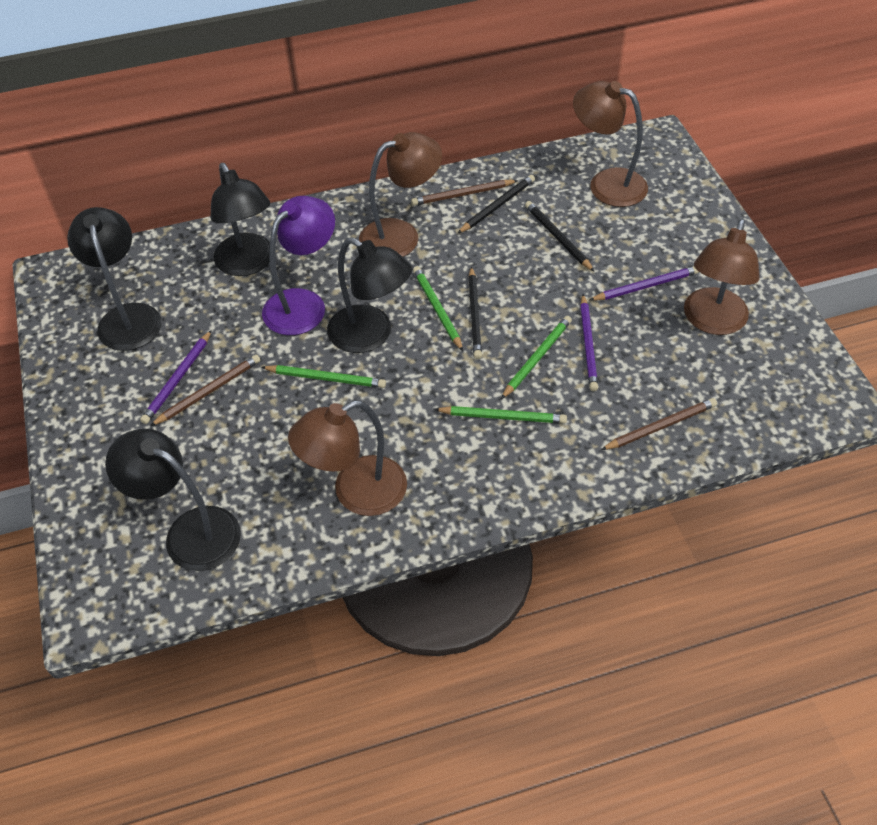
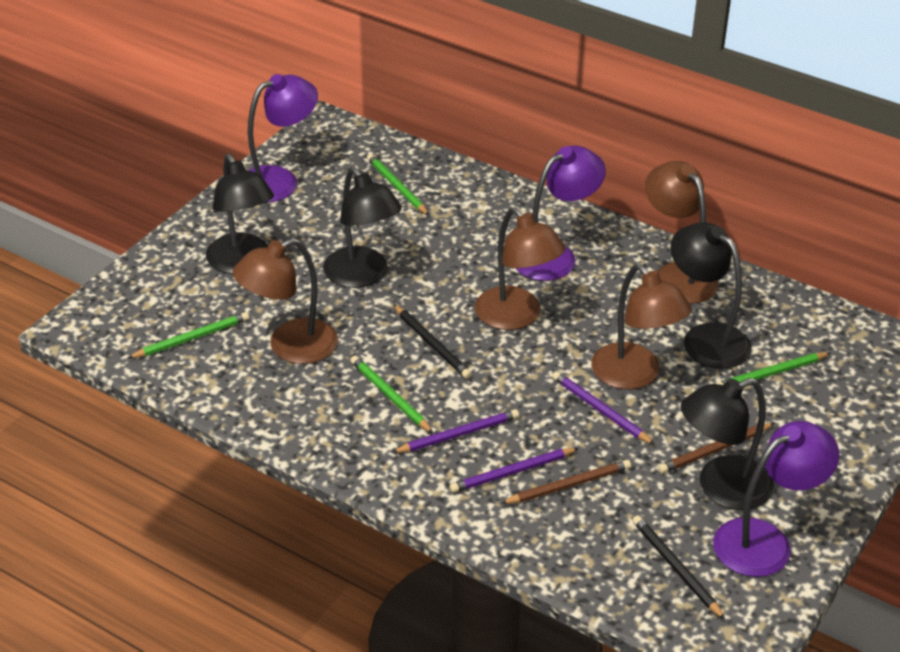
black pencil: [457,175,535,234] [468,266,482,359] [525,201,595,272] = 3 -> [393,304,471,379] [632,515,725,620] = 2
brown pencil: [150,355,260,426] [411,180,518,206] [601,398,717,450] = 3 -> [501,460,631,504] [658,423,774,473] = 2
purple lamp: [262,196,335,335] = 1 -> [248,74,318,203] [515,146,606,281] [713,421,839,577] = 3

